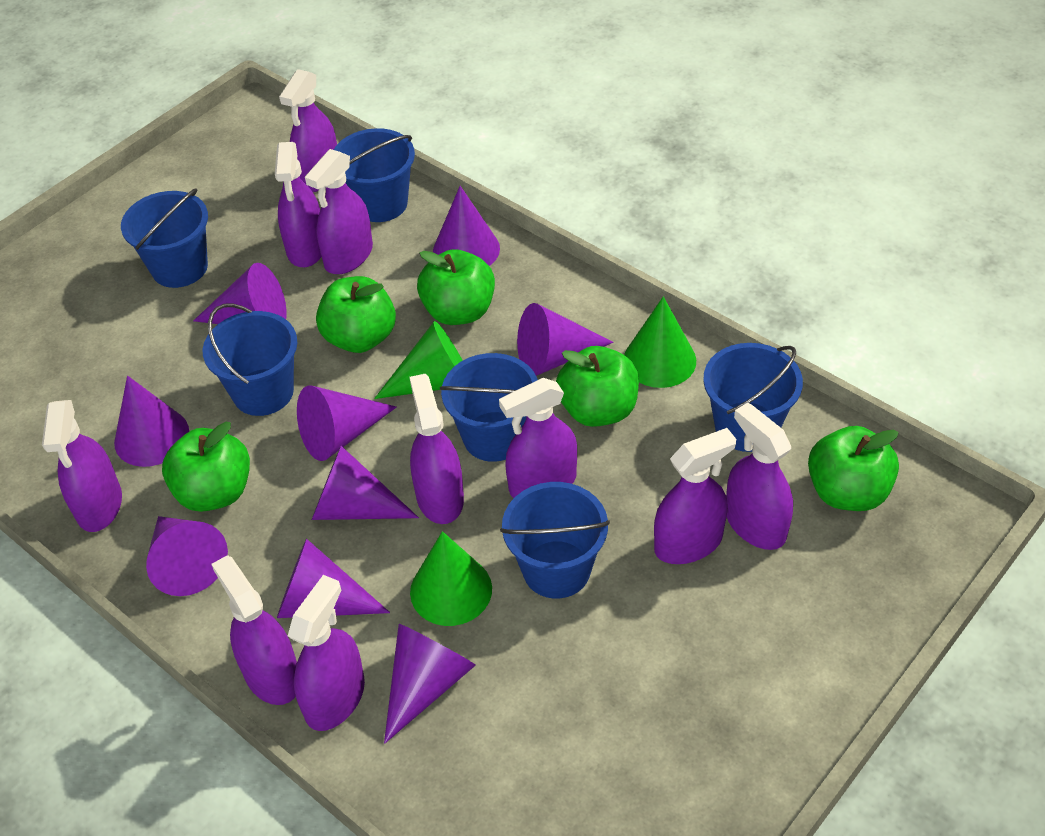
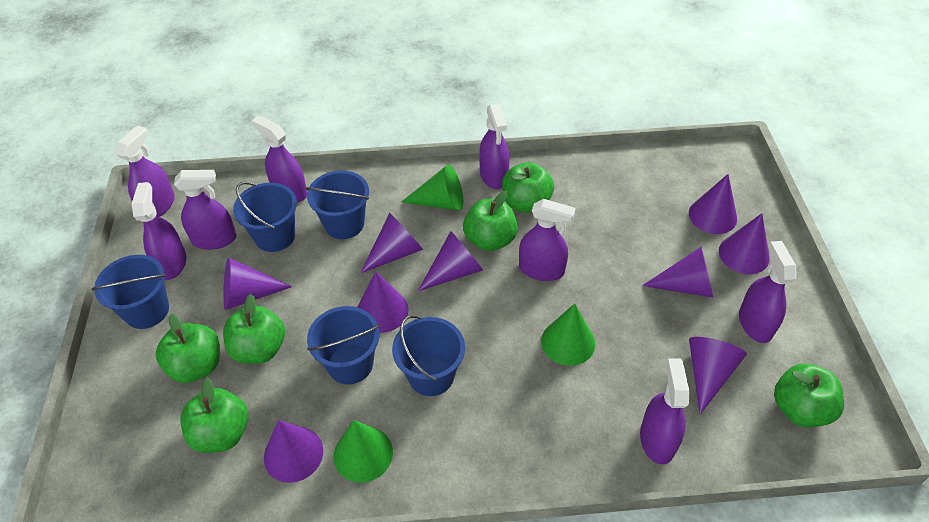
blue bucket: [121,188,208,288] [203,303,297,416] [334,128,415,222] [440,353,538,462] [500,482,610,599] [703,343,803,452] = 6 -> [92,255,169,329] [233,182,297,252] [306,170,369,239] [307,306,379,384] [392,315,465,396] = 5
green apple: [162,422,250,512] [316,276,396,353] [417,249,495,325] [556,346,639,427] [808,426,899,511] = 5 -> [156,313,220,383] [180,377,248,453] [223,294,285,364] [463,191,518,251] [502,162,554,213] [774,364,844,427] = 6
purple spray bottle: [42,400,122,532] [212,555,297,705] [275,142,322,267] [279,69,337,192] [288,575,365,731] [305,149,373,274] [410,374,464,524] [499,378,577,498] [654,428,736,564] [726,403,793,550] = 10 -> [116,126,175,217] [132,182,186,280] [174,170,236,250] [252,116,307,203] [479,104,509,189] [519,199,576,281] [640,358,689,464] [739,241,797,343] = 8

